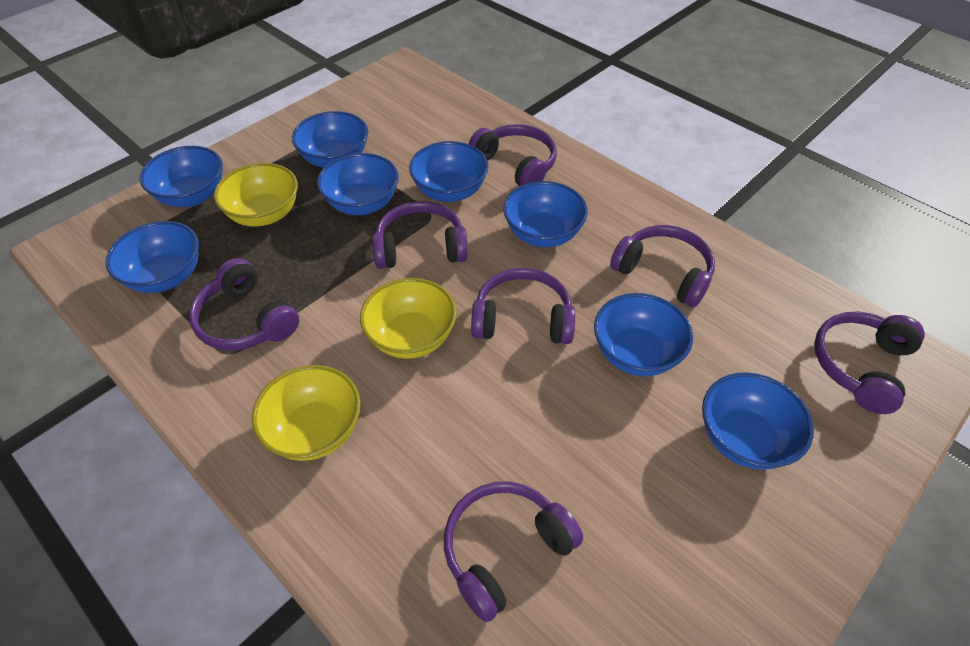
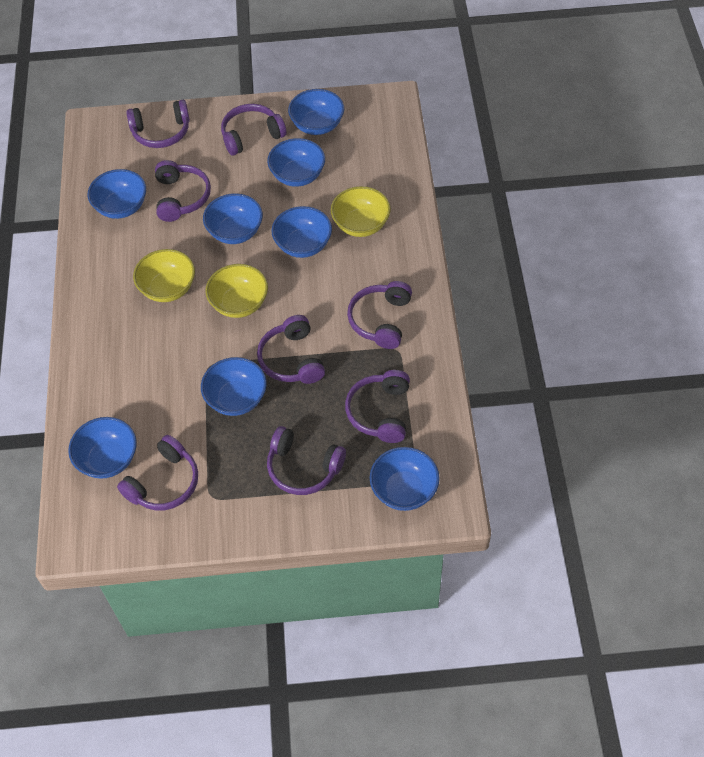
purple headphones: [189,258,299,351] [372,201,468,269] [444,482,583,622] [469,124,557,186] [471,268,575,344] [610,225,715,308] [814,311,925,414] = 7 -> [117,435,198,511] [126,100,190,148] [155,160,211,222] [221,104,287,156] [257,315,325,384] [267,426,346,495] [345,370,410,443] [347,281,412,349] = 8

